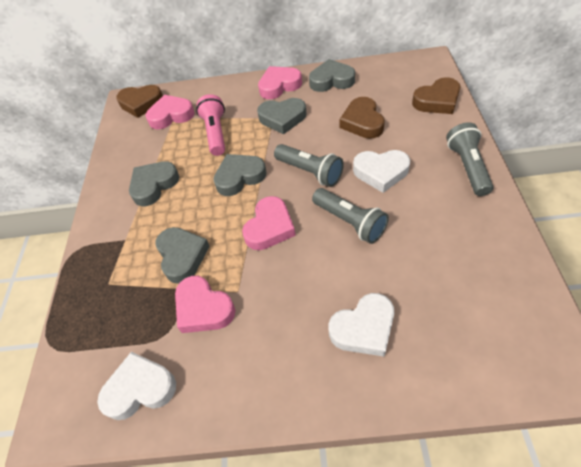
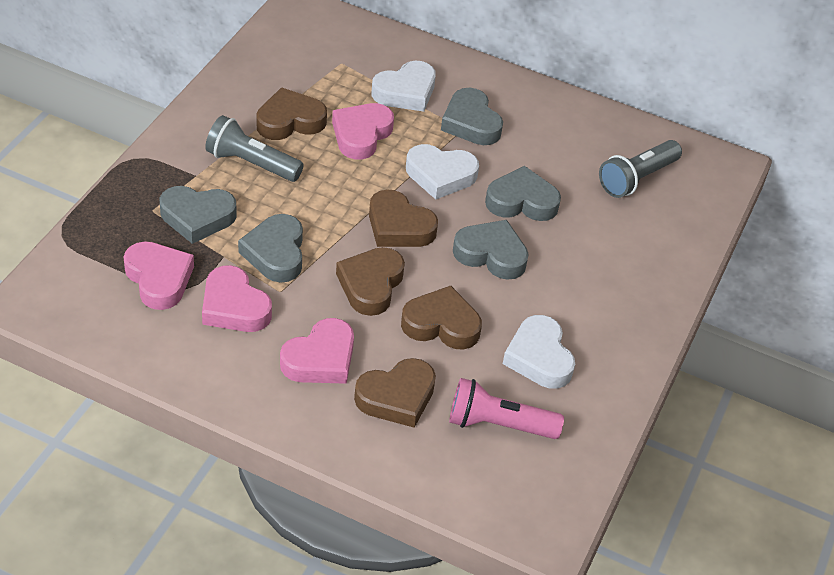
brown heart: [116,85,163,118] [340,97,385,139] [412,77,460,114] = 3 -> [257,87,327,140] [336,247,405,316] [354,358,436,428] [369,190,438,247] [401,286,482,350] = 5
grey flashlight: [274,144,344,187] [312,188,389,244] [446,122,494,196] = 3 -> [205,115,304,182] [599,140,682,198] = 2

